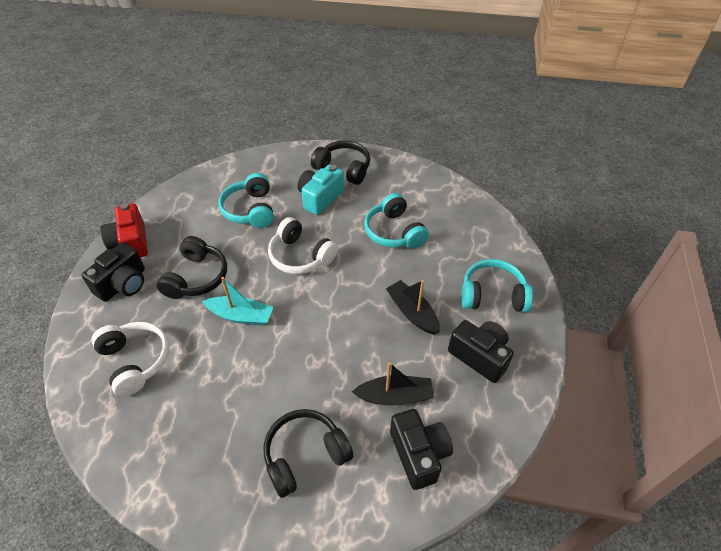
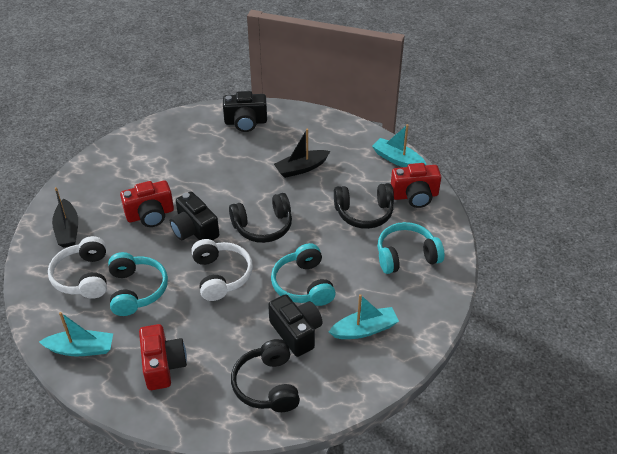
red camera: [100,203,148,257] = 1 -> [120,180,174,227] [139,324,187,390] [391,163,441,208] = 3
turquoise boat: [202,277,274,326] = 1 -> [39,312,113,356] [329,294,399,339] [372,124,427,167] = 3
turquoise camera: [298,164,344,215] = 1 -> none = 0

